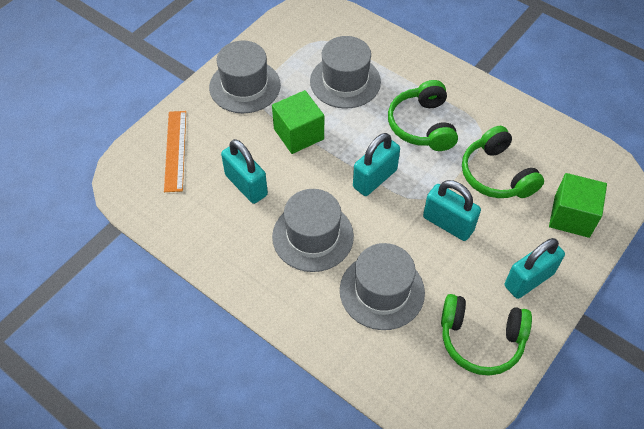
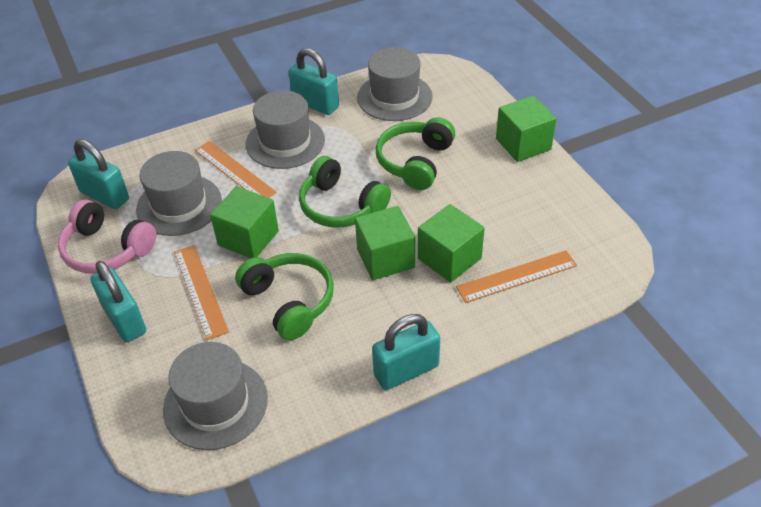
green cube: [272,90,324,154] [549,173,607,238] = 2 -> [210,186,279,259] [355,206,415,280] [418,204,485,283] [496,95,557,162] = 4
orange ruler: [164,111,186,192] = 1 -> [174,245,229,340] [195,141,277,198] [456,250,577,303] = 3
pink headphones: none = 0 -> [58,199,156,274] = 1

